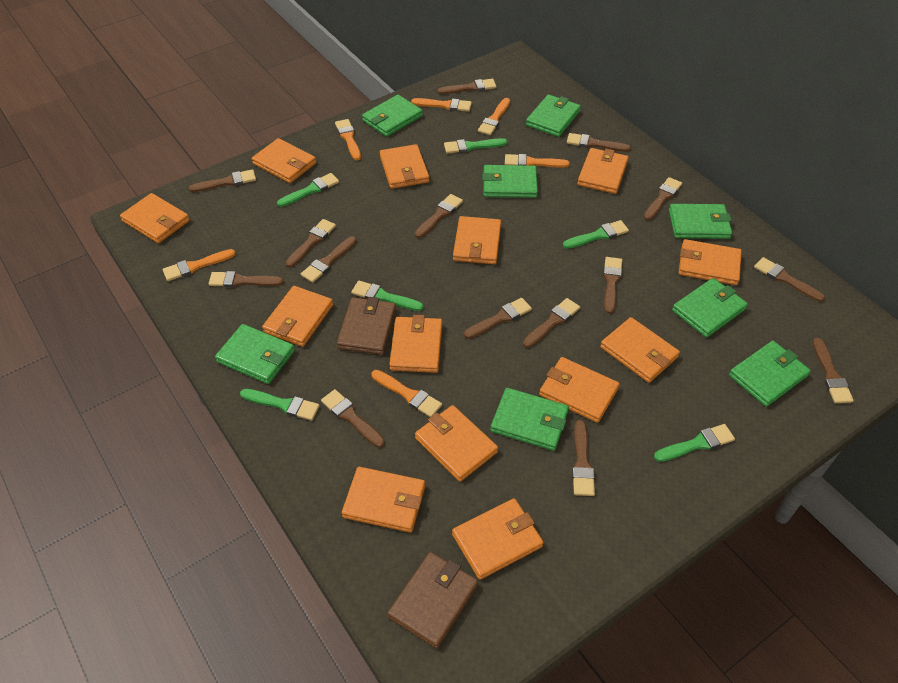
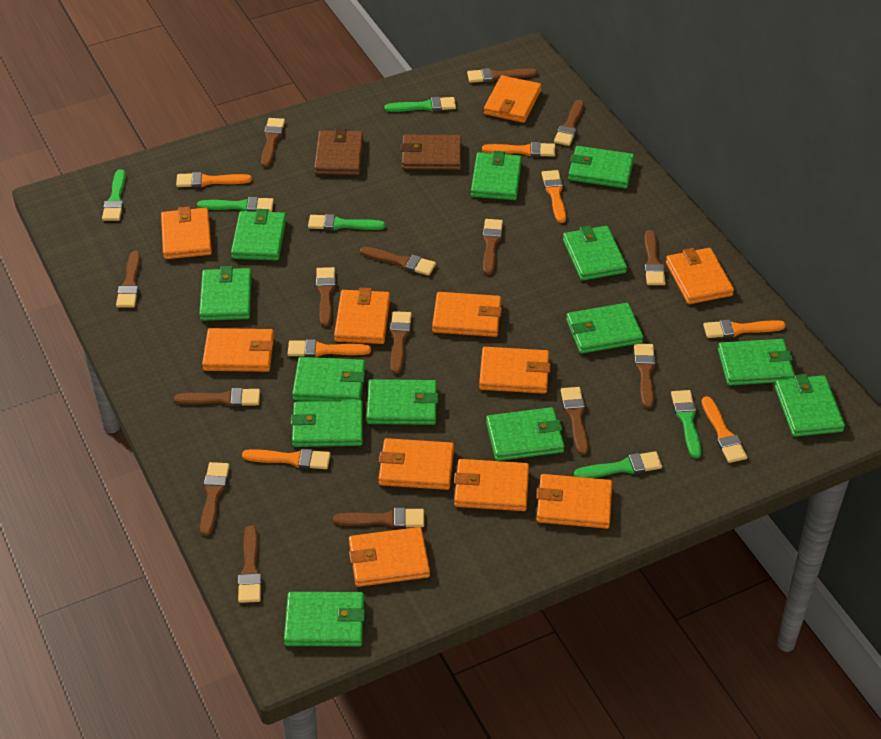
green wallet: [215,324,295,384] [362,95,423,137] [482,165,538,198] [490,388,569,451] [526,94,581,137] [669,204,732,239] [672,278,748,338] [729,341,811,407] = 8 -> [199,266,252,321] [231,209,286,261] [284,592,365,646] [291,400,363,447] [292,357,365,401] [366,379,438,425] [471,151,522,200] [486,407,565,461] [563,226,627,281] [566,303,643,354] [568,146,634,189] [718,339,795,386] [775,374,845,437] = 13
orange brush: [163,249,236,281] [335,119,361,161] [371,370,442,417] [411,98,472,112] [478,98,510,135] [505,154,570,168] = 6 -> [176,172,252,188] [242,448,331,469] [288,339,371,357] [482,142,555,157] [542,170,566,223] [701,396,747,463] [703,320,786,338] = 7
orange wallet: [120,193,190,243] [252,138,316,183] [262,286,333,347] [342,467,425,533] [380,144,429,189] [389,315,442,373] [415,405,498,482] [452,498,544,580] [453,216,501,264] [539,357,619,423] [577,148,629,194] [600,317,680,383] [679,239,742,285] = 13 -> [161,206,212,259] [202,328,274,372] [334,288,390,344] [349,527,430,587] [379,438,454,490] [432,292,502,337] [454,459,529,511] [479,347,551,394] [484,75,541,123] [536,474,612,529] [666,248,734,304] = 11

